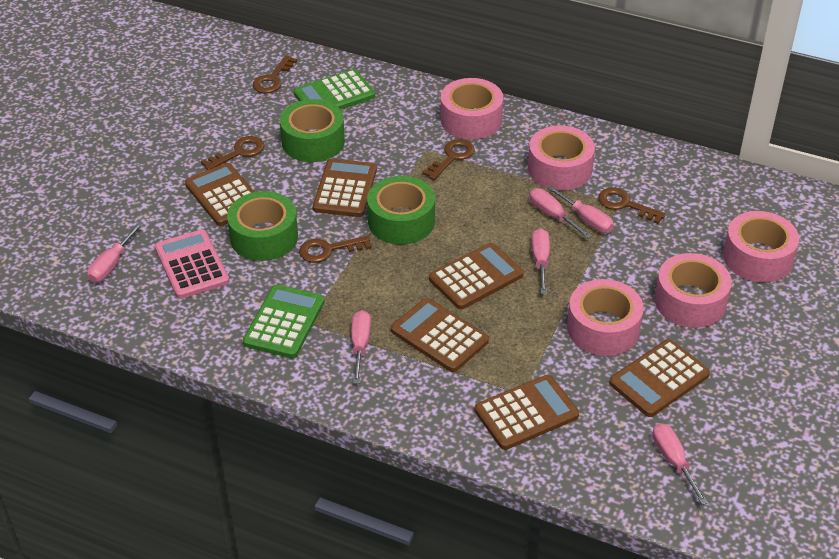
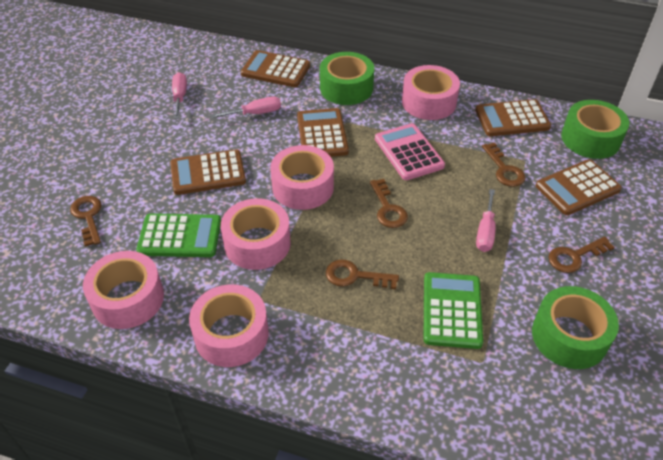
brown calculator: [185,163,254,226] [313,159,377,217] [391,298,489,372] [429,243,523,309] [475,375,579,450] [609,339,710,417] = 6 -> [170,149,246,195] [241,50,310,87] [297,108,349,157] [475,99,551,136] [536,159,622,215] = 5
pink screwdriver: [87,223,143,282] [351,310,371,384] [529,188,592,239] [532,228,550,294] [547,186,614,233] [652,423,708,505] = 6 -> [172,72,187,119] [211,97,281,118] [476,189,496,252] = 3

